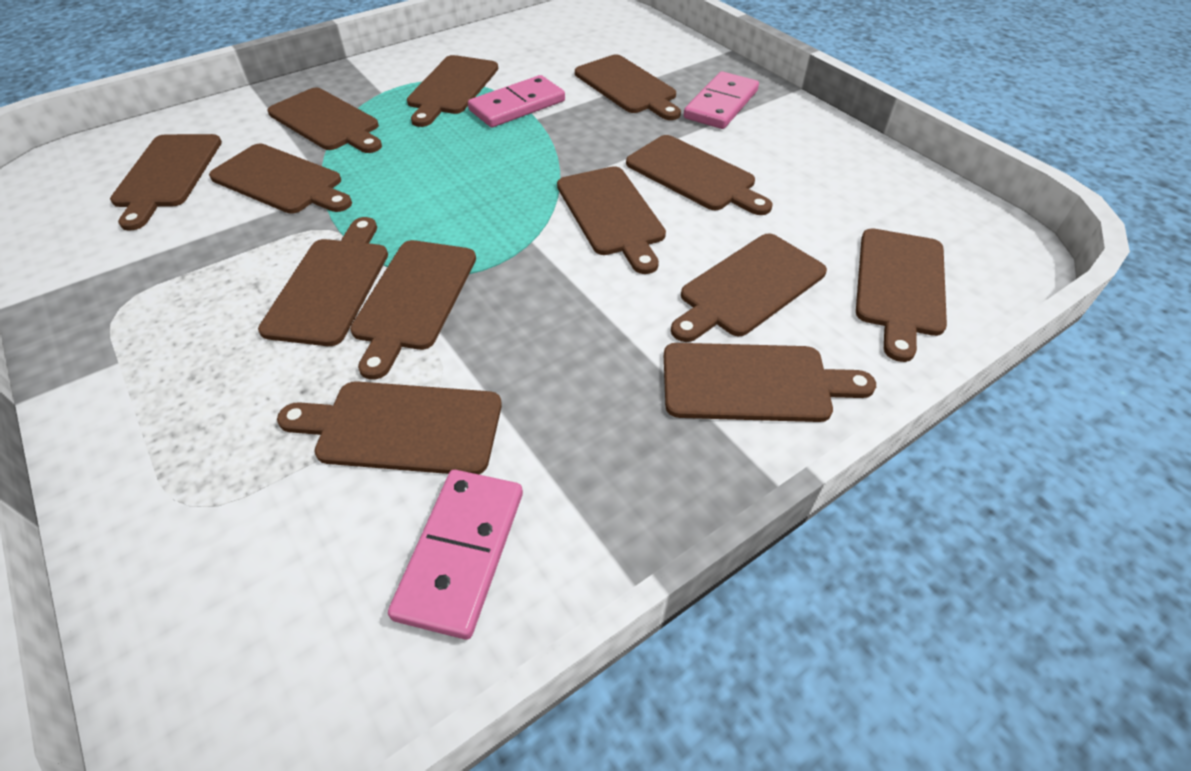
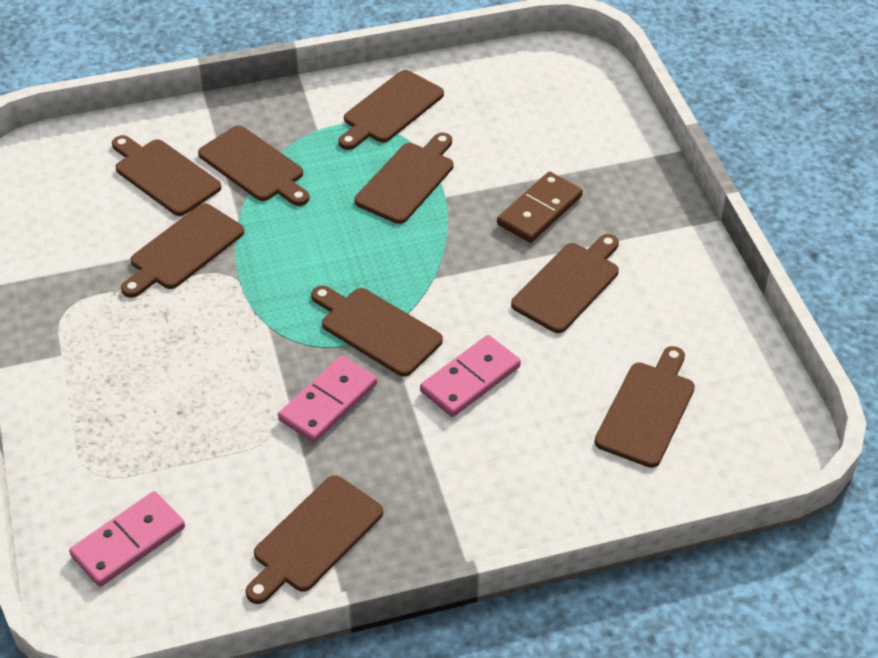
brown cutting board: [110,134,222,231] [209,144,352,214] [258,217,388,346] [268,87,382,153] [277,381,502,474] [350,240,476,380] [407,55,498,127] [557,166,666,274] [575,55,681,120] [626,135,772,215] [664,343,876,422] [671,234,827,342] [856,228,947,362] = 13 -> [112,135,221,216] [121,204,244,298] [198,125,310,206] [245,475,383,604] [311,286,443,377] [338,70,444,150] [355,132,454,224] [511,234,619,333] [594,346,695,468] = 9
brown domino: none = 0 -> [497,172,583,243] = 1

